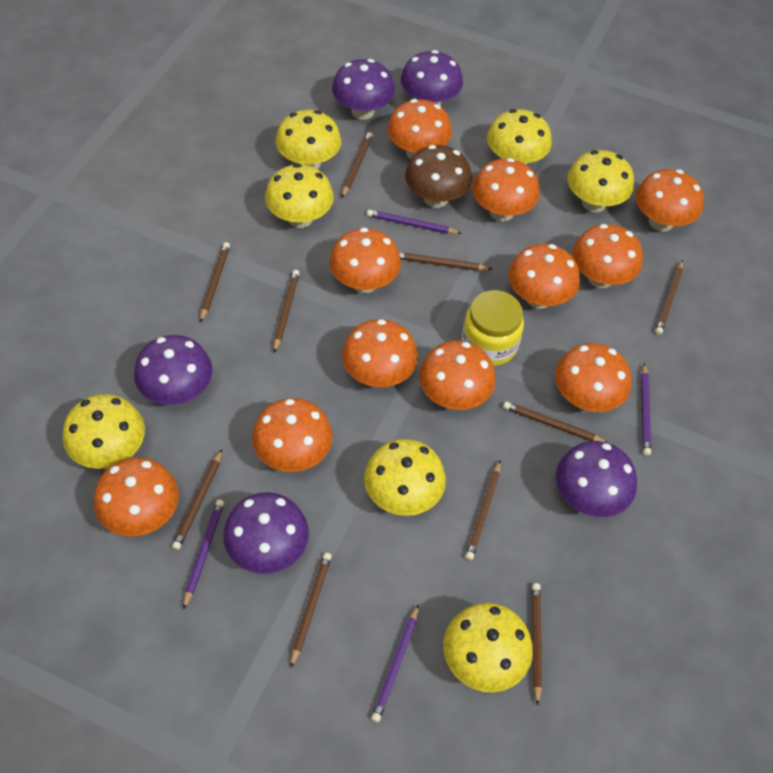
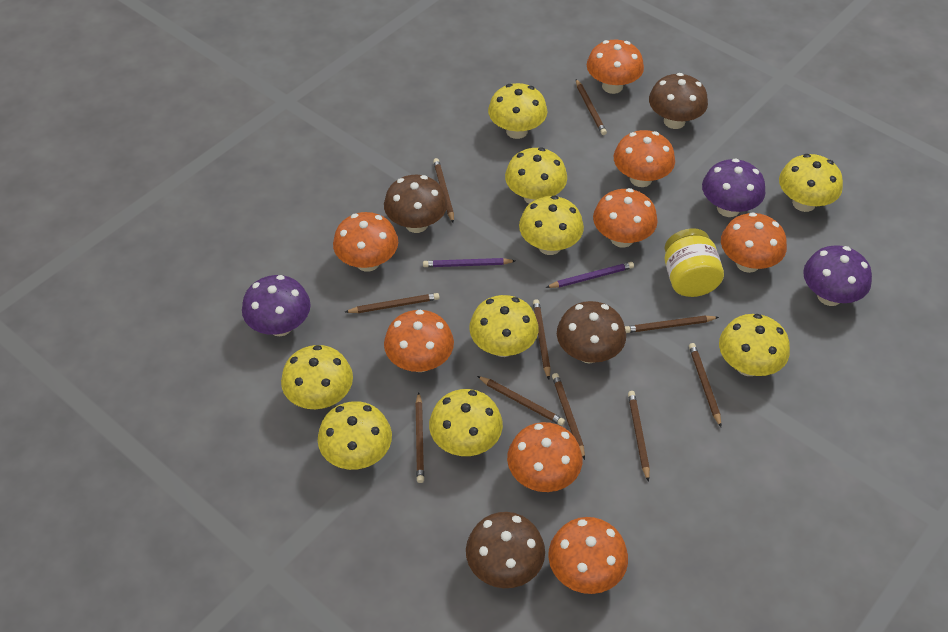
brown mushroom: [405,145,472,208] = 1 -> [384,175,447,233] [466,512,545,588] [557,301,626,364] [649,73,708,129] = 4
orange mushroom: [94,457,179,536] [252,398,333,472] [329,227,401,293] [342,319,418,387] [387,99,452,159] [419,341,496,410] [472,158,540,222] [508,244,580,309] [555,343,631,412] [572,224,643,288] [636,169,704,232] = 11 -> [333,212,398,272] [384,310,454,372] [507,422,582,492] [548,517,628,594] [587,40,644,94] [593,188,658,248] [614,130,675,187] [721,212,787,273] = 8
purple mushroom: [134,335,213,405] [223,492,309,574] [332,59,395,120] [401,50,463,106] [556,441,637,517] = 5 -> [242,275,311,336] [702,158,765,217] [803,245,872,306] = 3
purple pencil: [183,499,224,610] [367,210,462,234] [371,604,419,722] [641,363,651,456] = 4 -> [423,258,515,267] [546,262,634,288] = 2
yellow mushroom: [63,394,145,469] [265,164,334,228] [275,110,341,169] [364,439,446,516] [443,603,533,693] [487,109,552,165] [568,150,634,212] = 7 -> [281,345,353,409] [318,401,392,470] [429,389,503,456] [469,295,538,357] [488,83,547,139] [505,147,567,204] [519,195,584,255] [719,314,790,376] [779,154,843,212] = 9

